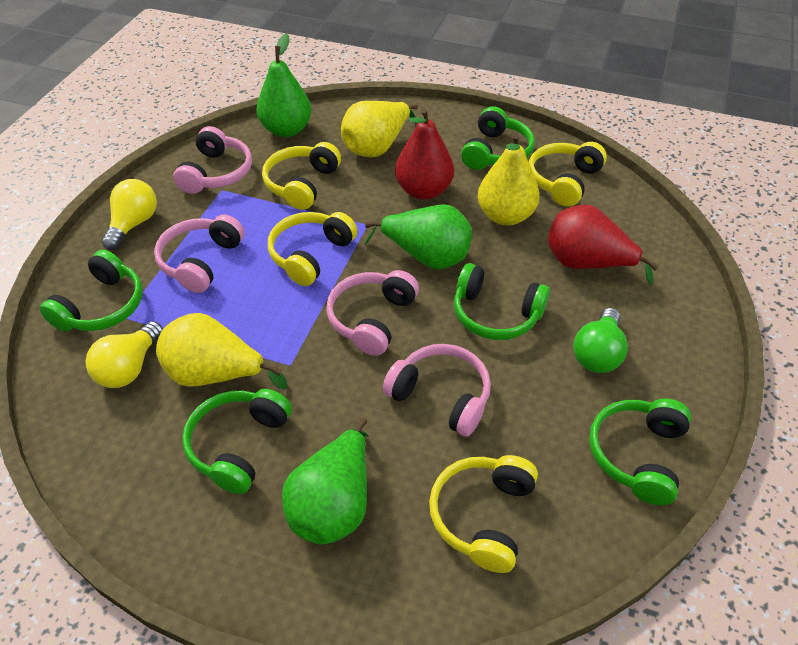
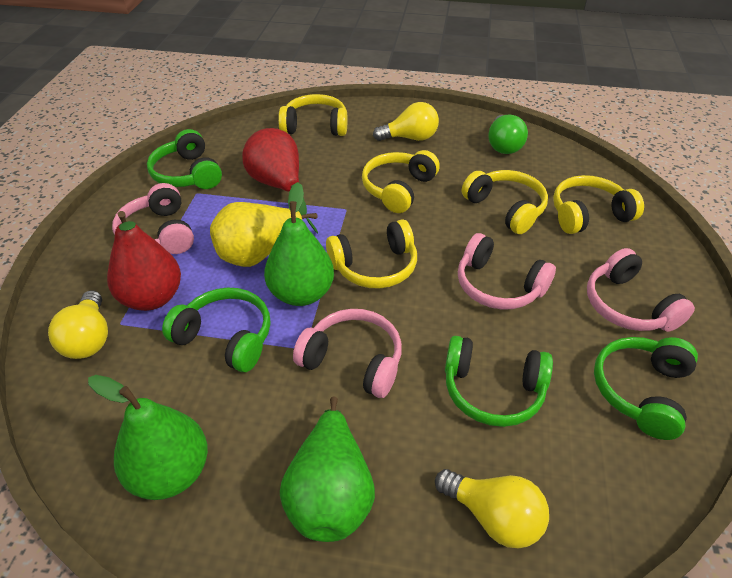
green headphones: [40,250,143,331] [182,389,292,494] [454,263,550,340] [461,106,535,170] [589,398,691,505] = 5 -> [147,129,222,189] [162,288,271,372] [445,336,553,427] [594,337,698,440] = 4
yellow headphones: [262,142,341,210] [268,212,357,286] [429,455,538,573] [529,142,607,207] = 4 -> [278,94,347,136] [326,219,417,289] [362,150,440,213] [462,170,548,234] [553,175,644,234] = 5
yellow light bulb: [85,321,163,388] [102,179,157,250] = 2 -> [48,290,108,359] [373,102,439,141] [435,469,549,548] = 3
yellow pear: [156,313,287,390] [341,101,418,157] [478,133,539,225] = 3 -> [210,202,318,267] = 1

